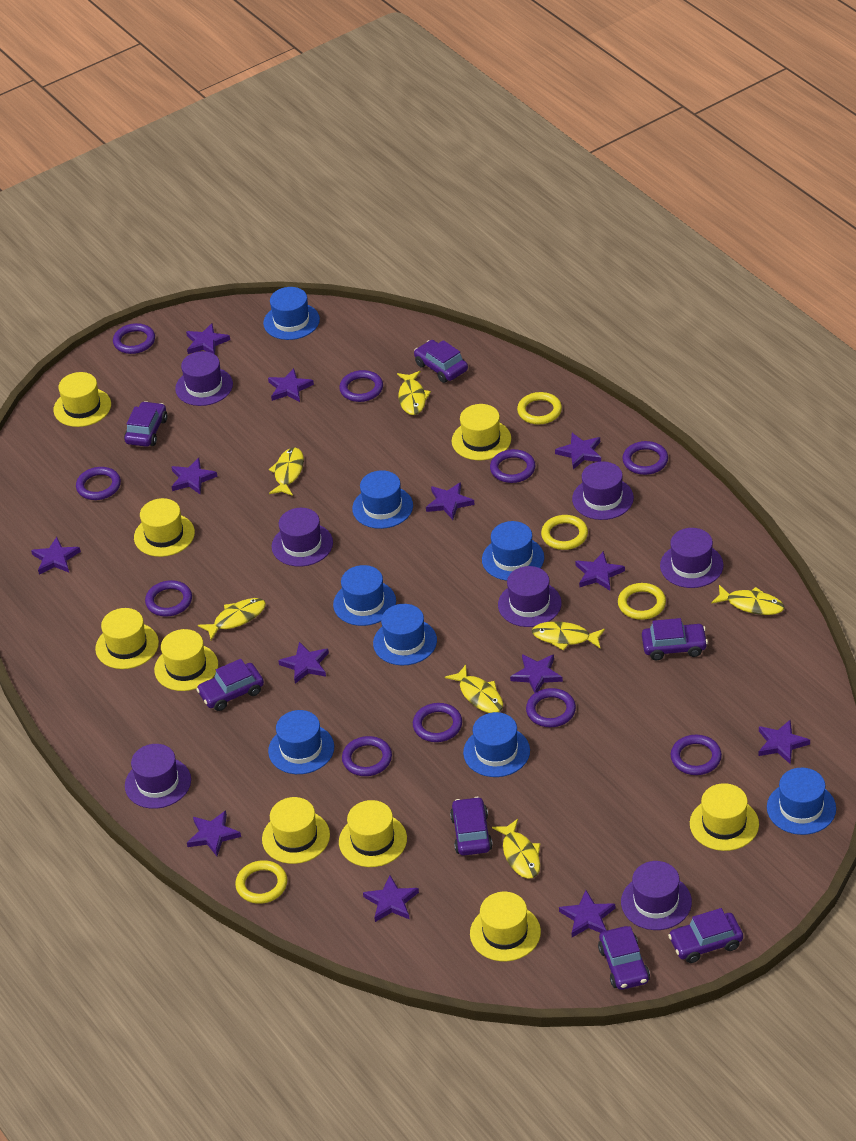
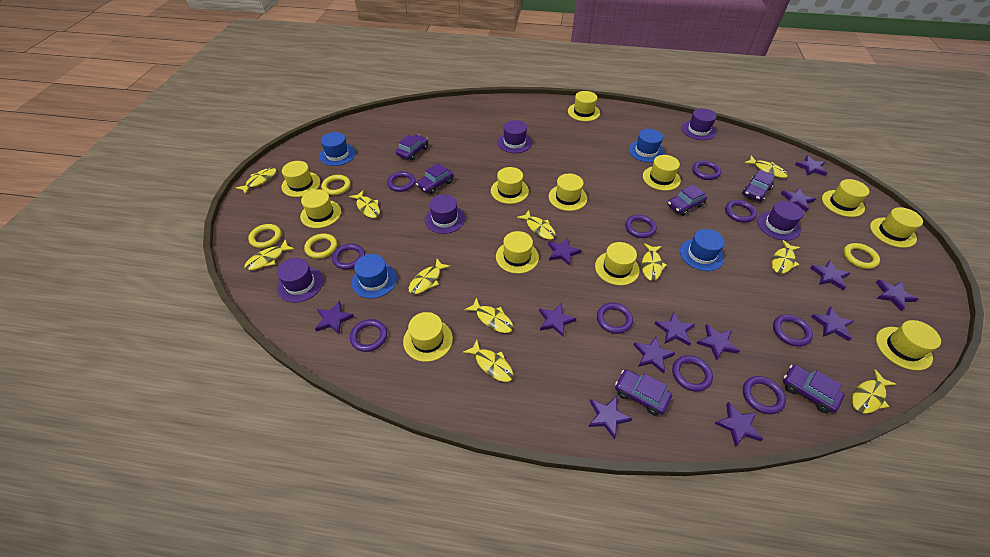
blue hat: [263,287,320,340] [268,710,334,774] [333,565,396,626] [352,470,413,529] [373,604,437,666] [463,712,530,777] [482,521,544,581] [767,768,836,835] = 8 -> [319,132,356,166] [352,254,397,298] [629,129,665,162] [680,229,725,271] = 4
purple car: [124,401,168,447] [196,659,264,711] [414,340,468,383] [450,797,493,856] [598,926,650,990] [642,618,708,660] [668,908,743,963] = 7 -> [396,134,428,161] [416,163,453,194] [615,369,672,416] [667,184,707,216] [742,170,775,202] [783,365,845,413] = 6
purple hat: [125,744,191,809] [175,351,233,406] [272,508,333,567] [498,566,562,627] [572,461,634,520] [621,861,692,930] [660,528,723,588] = 7 -> [277,258,323,303] [425,195,465,234] [497,120,532,153] [682,108,717,140] [757,201,804,241] = 5
yellow fish: [198,598,266,640] [269,447,304,496] [397,371,431,415] [445,665,503,713] [492,819,540,879] [532,621,605,650] [711,585,784,615] = 7 -> [236,168,276,194] [244,239,294,270] [349,190,380,218] [409,259,451,294] [463,340,514,382] [464,297,514,333] [517,210,556,240] [642,243,667,281] [744,156,788,178] [771,240,801,274] [852,369,896,414] = 11
yellow hat: [53,372,111,427] [95,608,159,669] [134,498,195,557] [154,629,218,691] [262,797,330,864] [339,800,407,867] [452,404,511,460] [470,892,541,961] [690,783,759,851] = 9 -> [281,161,320,197] [300,189,341,228] [403,312,453,362] [491,167,529,204] [496,231,539,274] [549,174,587,211] [568,91,600,121] [595,242,640,285] [643,155,681,191] [822,179,869,217] [870,207,923,248] [876,320,941,370] = 12

